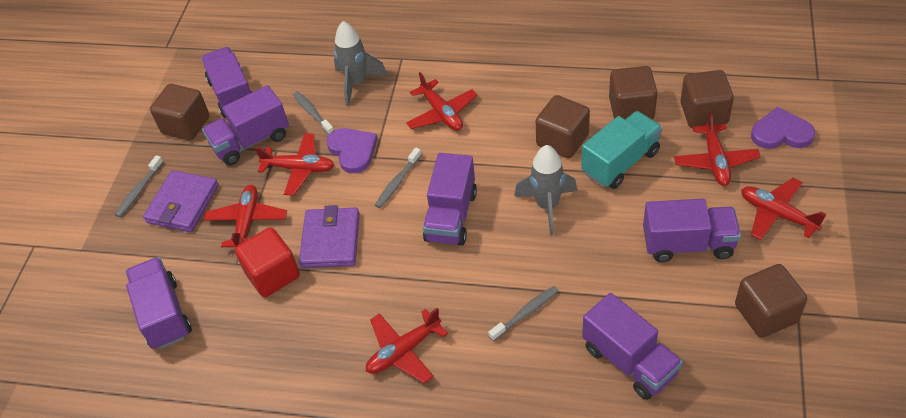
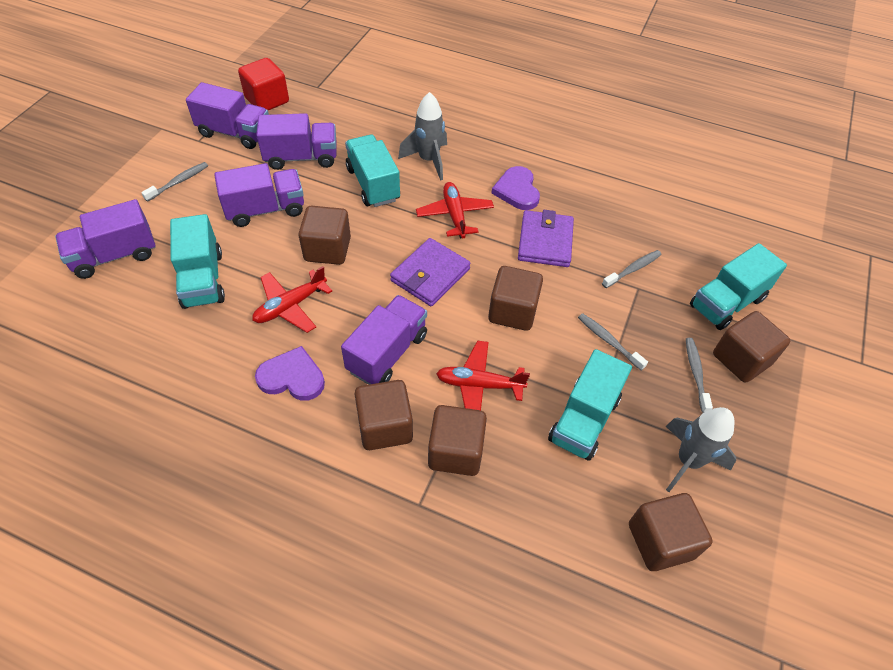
brown cube: [150,84,209,141] [536,95,590,158] [609,66,658,119] [680,70,734,128] [735,264,807,338] = 5 -> [298,206,351,265] [355,380,413,450] [428,405,487,476] [488,266,543,331] [629,493,713,571] [713,311,790,383] = 6
purple truck: [126,257,192,349] [201,47,252,118] [202,85,289,165] [423,153,477,246] [582,293,683,400] [643,199,741,262] = 6 -> [55,199,156,279] [186,82,269,149] [214,163,304,227] [256,113,337,170] [341,295,427,385] = 5
red plane: [204,185,287,248] [255,133,334,196] [366,308,448,384] [406,72,477,131] [674,111,761,186] [741,178,826,240] = 6 -> [252,266,332,333] [416,182,494,239] [436,341,530,410] = 3
turquoise truck: [581,111,662,189] = 1 -> [170,214,225,309] [345,135,400,207] [548,349,632,461] [690,243,787,330] = 4

